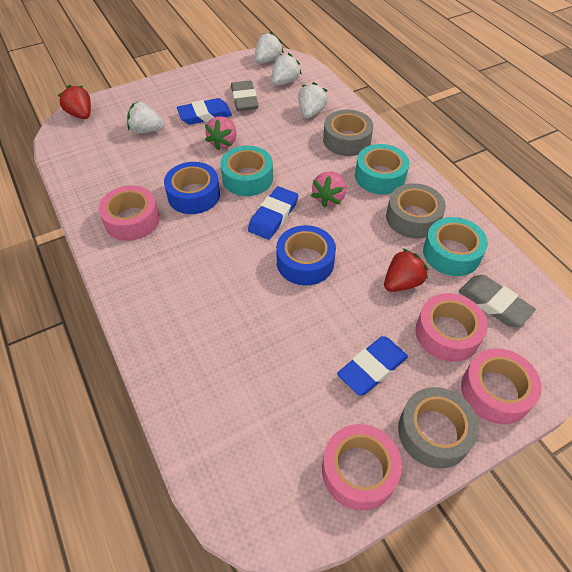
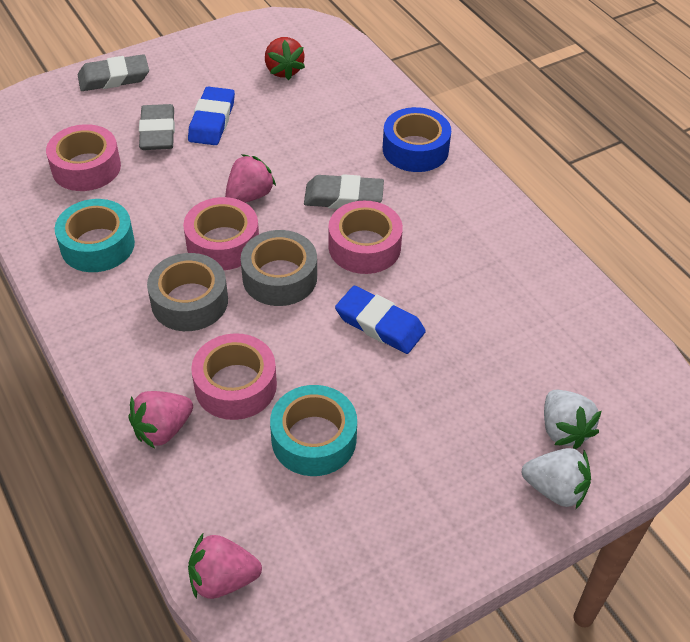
blue eraser: [177,98,232,125] [248,186,298,240] [337,336,408,396] = 3 -> [188,87,235,145] [335,286,426,354] = 2
blue tape: [164,162,220,214] [276,225,336,285] = 2 -> [383,107,451,172] = 1
grey eraser: [231,80,259,111] [459,275,536,327] = 2 -> [78,54,149,91] [139,104,175,150] [304,174,384,209] = 3
grey tape: [323,110,373,156] [386,183,446,238] [398,387,479,468] = 3 -> [147,253,228,331] [241,230,317,306] = 2
pink strawberry: [205,116,236,151] [311,171,346,208] = 2 -> [128,391,193,449] [188,534,262,599] [225,154,276,203] = 3
red strawberry: [57,85,91,119] [384,248,428,292] = 2 -> [265,37,305,80] = 1
turquoise tape: [220,146,273,196] [355,144,410,194] [423,217,488,276] = 3 -> [55,199,135,272] [270,385,357,476] = 2
white strawberry: [127,101,164,134] [255,32,284,64] [271,53,302,86] [298,82,328,118] = 4 -> [522,448,591,509] [544,390,602,449] = 2

